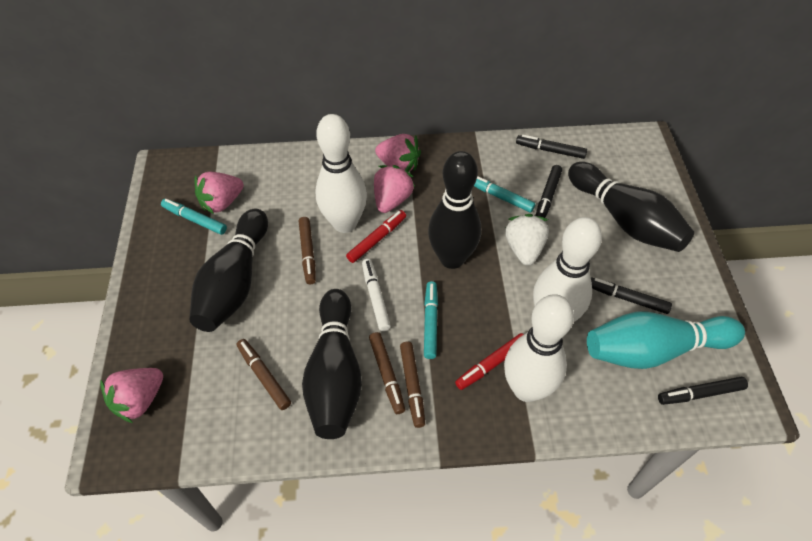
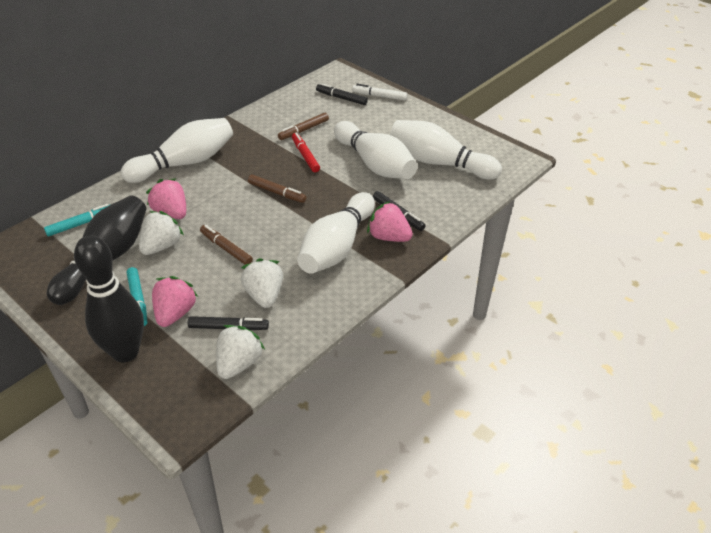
black bowling pin: [189,209,268,332] [302,289,362,439] [428,151,481,269] [568,162,694,252] = 4 -> [47,195,147,305] [74,235,144,362] = 2
black marker: [516,135,587,159] [535,165,562,218] [591,277,672,314] [658,377,748,405] = 4 -> [188,316,269,330] [316,83,368,105] [373,191,425,231] = 3
brown marker: [237,339,291,410] [299,217,316,284] [369,332,405,414] [400,342,425,428] = 4 -> [200,225,253,265] [248,175,306,203] [278,113,329,140] = 3
pink strawberry: [100,368,163,423] [194,172,244,214] [374,165,415,213] [375,134,421,172] = 4 -> [146,178,186,219] [152,276,198,327] [367,201,413,242] = 3
red marker: [346,210,406,263] [455,333,524,390] = 2 -> [292,132,320,172] = 1
turquoise bowling pin: [587,312,745,369] = 1 -> none = 0
turquoise marker: [161,199,227,235] [424,281,438,359] [474,176,535,213] = 3 -> [44,204,109,236] [127,267,147,326] = 2
white bowling pin: [315,114,367,233] [504,294,574,402] [533,217,602,322] = 3 -> [121,118,233,183] [297,192,375,274] [334,121,417,179] [390,120,502,180] = 4
white strawberry: [505,214,549,265] = 1 -> [139,211,184,255] [216,325,265,379] [241,258,283,308] = 3

